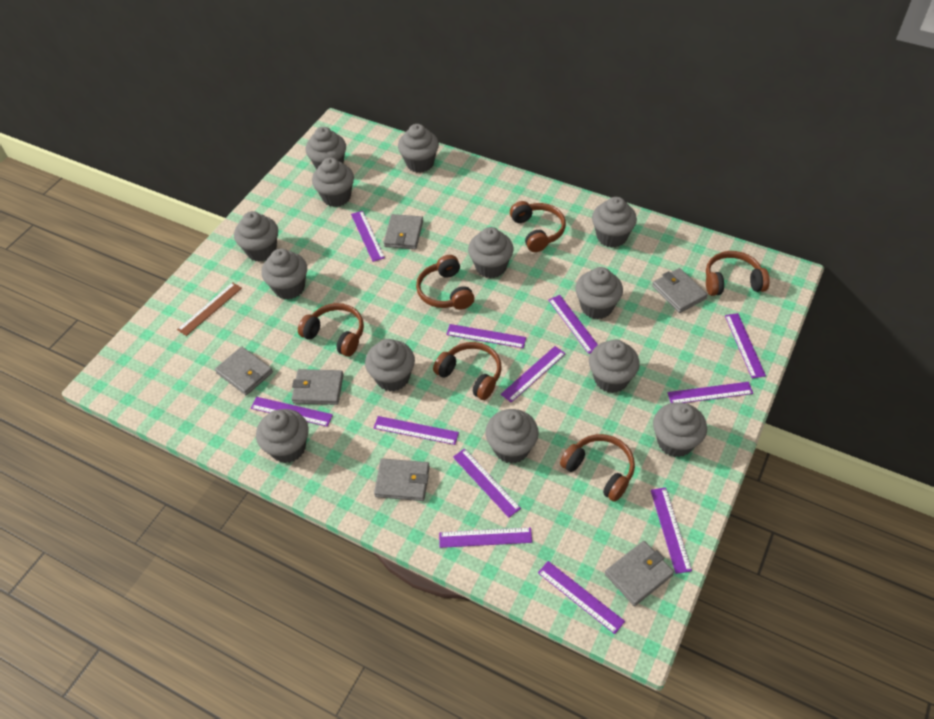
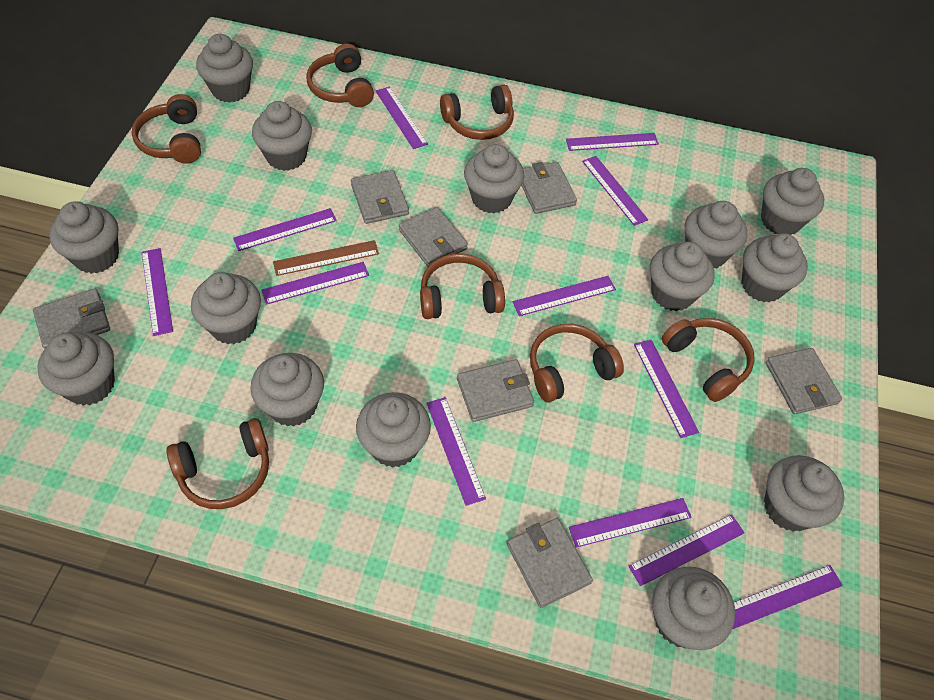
brown headphones: [298,303,364,357] [416,255,474,310] [433,342,502,400] [510,201,566,252] [560,434,635,502] [706,251,770,296] = 6 -> [132,94,201,164] [166,418,269,509] [306,43,374,107] [420,253,505,319] [440,85,514,140] [530,324,624,403] [662,318,755,402] = 7
grey cupcake: [234,211,278,262] [256,409,309,463] [261,248,307,299] [305,127,346,170] [312,158,354,207] [365,339,415,391] [398,124,439,173] [468,227,514,278] [485,409,539,463] [575,267,623,319] [589,340,640,393] [592,197,637,248] [653,402,707,457] = 13 -> [37,332,115,406] [49,201,119,274] [191,272,261,344] [196,34,253,103] [250,353,324,427] [252,101,312,171] [356,392,431,468] [464,144,524,213] [650,241,715,311] [652,566,735,650] [685,201,747,268] [741,233,808,302] [761,168,824,235] [764,455,844,532] = 14
grey wallet: [215,347,273,395] [292,369,343,405] [374,458,430,501] [384,214,423,249] [605,541,674,606] [652,268,708,313] = 6 -> [33,289,110,349] [351,170,409,224] [399,207,468,267] [457,359,534,422] [507,518,593,608] [521,162,577,214] [766,348,842,414] = 7

